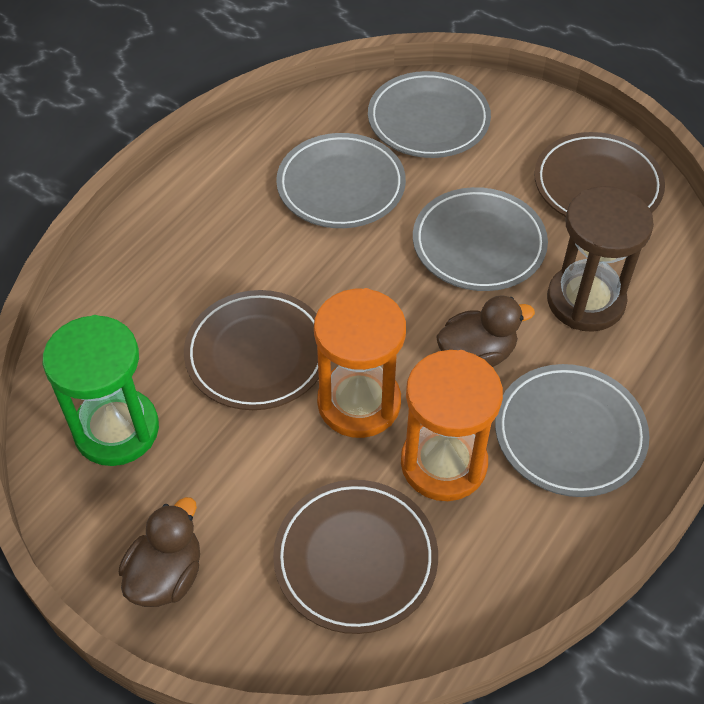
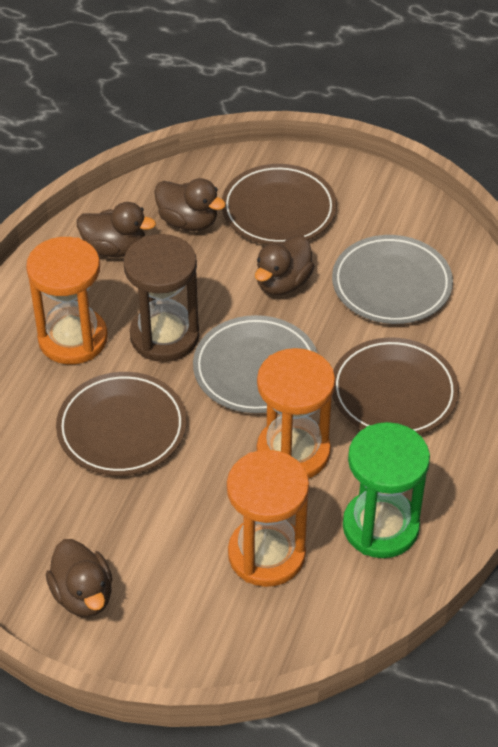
brown duck: [119,497,200,607] [436,295,535,367] = 2 -> [46,539,113,617] [77,202,156,257] [154,178,226,231] [255,235,315,295] = 4
grey plate: [276,133,406,228] [368,71,491,158] [413,187,548,291] [495,364,649,497] = 4 -> [193,315,318,413] [332,235,453,324] = 2
orange hourglass: [314,288,406,438] [401,350,503,501] = 2 -> [26,237,108,364] [227,450,309,587] [257,348,335,479] = 3

